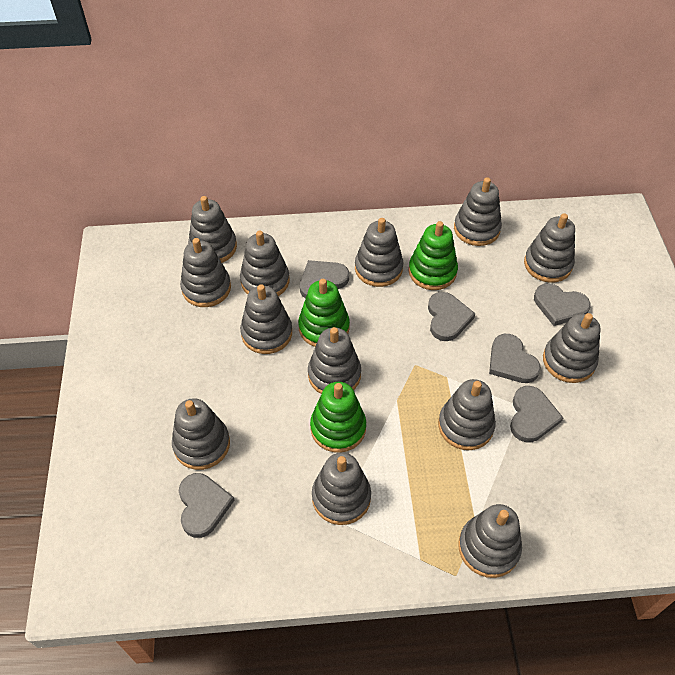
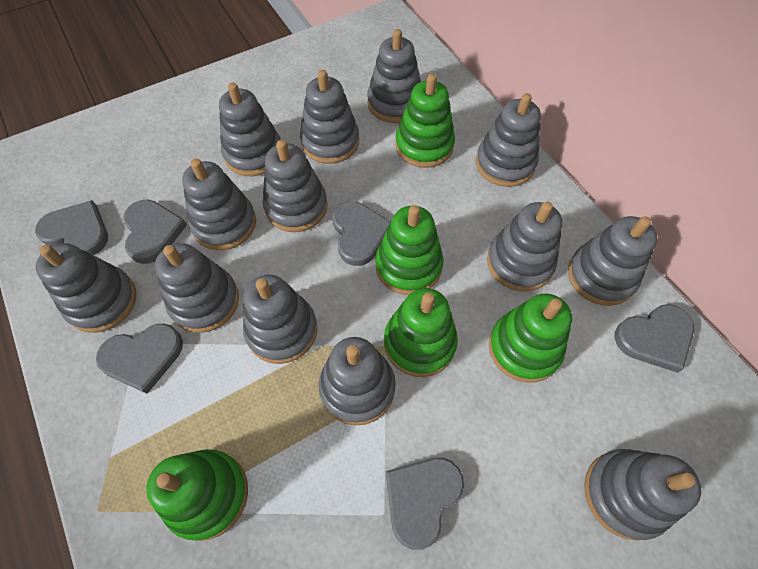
green stacking toy: [298,279,350,347] [310,382,366,453] [408,221,458,290] = 3 -> [146,449,248,541] [375,205,443,295] [384,288,458,377] [395,74,455,168] [489,294,572,383] = 5

